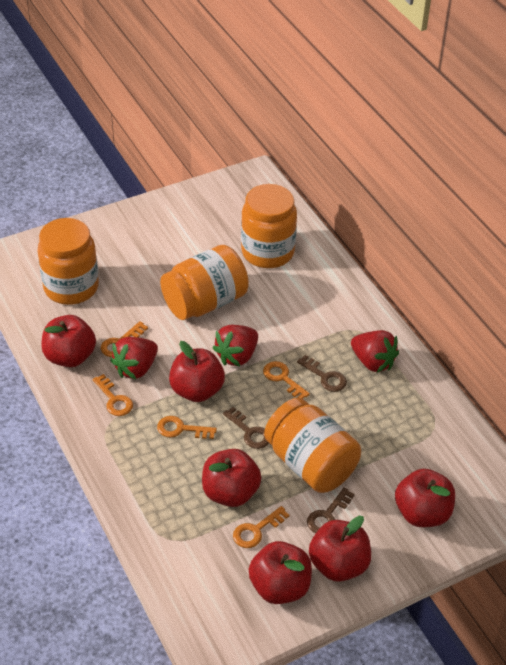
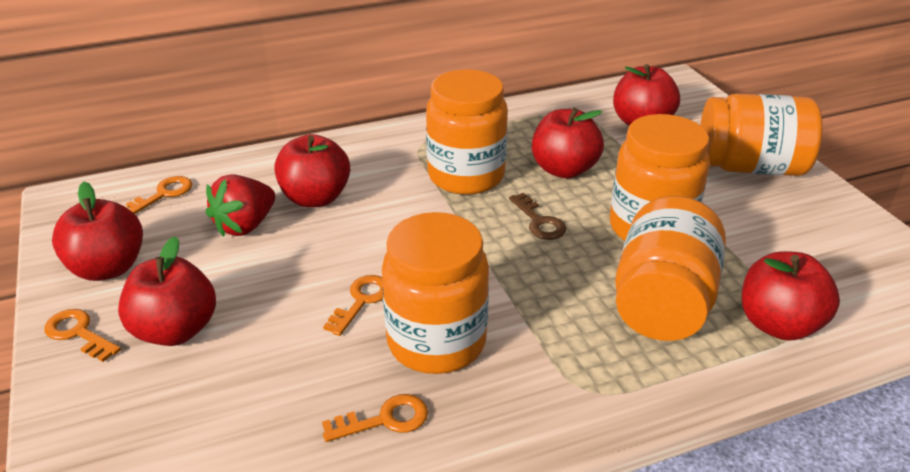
brown key: [223,407,269,449] [297,355,347,392] [307,487,355,533] = 3 -> [509,193,566,240] = 1
orange jar: [37,218,99,305] [160,245,249,320] [241,184,297,268] [264,398,361,493] = 4 -> [382,212,489,374] [426,70,508,195] [610,114,710,241] [615,196,726,341] [700,93,823,176] = 5
orange key: [93,374,133,416] [101,321,148,357] [157,416,217,439] [233,506,289,548] [263,361,310,399] = 5 -> [44,309,121,362] [124,176,193,214] [322,394,428,442] [323,275,383,336] = 4
red strawberry: [110,337,158,379] [212,325,258,366] [351,330,399,373] = 3 -> [206,174,275,237] = 1

